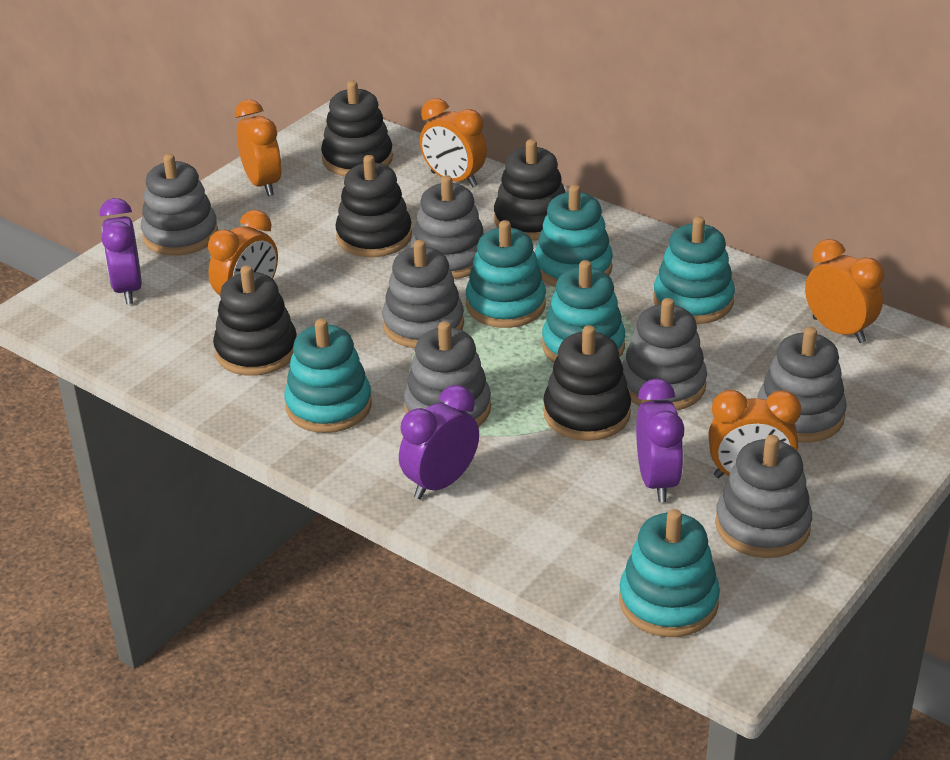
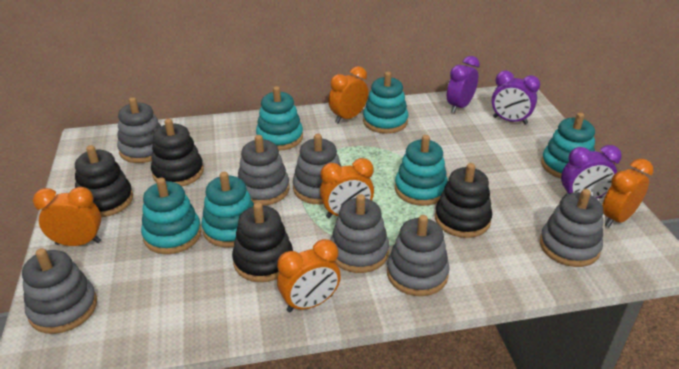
black stacking toy: [213,265,297,376] [321,81,393,176] [335,155,412,257] [494,139,565,240] [543,325,631,441] = 5 -> [75,145,133,217] [151,119,204,187] [232,202,293,282] [435,163,492,238] = 4

